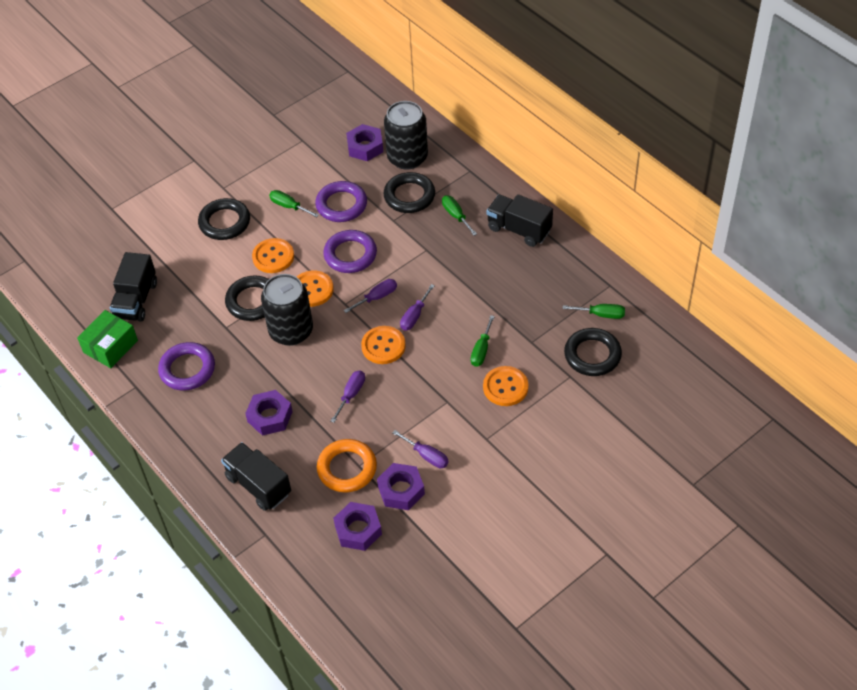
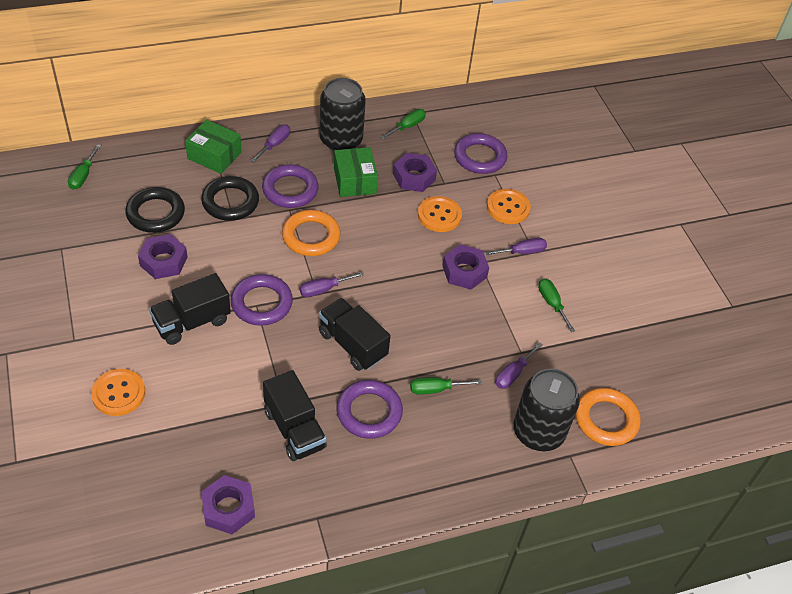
black ring: [198,198,250,240] [225,275,269,321] [384,172,435,213] [564,328,622,376] = 4 -> [125,187,185,233] [201,176,259,221] = 2
green box: [77,310,138,368] = 1 -> [185,119,242,174] [334,147,378,197] = 2
orange button: [252,238,294,273] [297,270,334,307] [361,326,406,364] [483,366,528,406] = 4 -> [91,369,145,416] [418,196,462,232] [487,189,531,224] = 3
orange ring: [317,439,377,492] = 1 -> [282,210,340,256] [576,388,641,446] = 2
purple ring: [158,342,215,391] [315,181,367,222] [323,230,377,273] = 3 -> [230,274,293,326] [262,164,319,208] [336,380,403,439] [454,133,508,174] = 4

